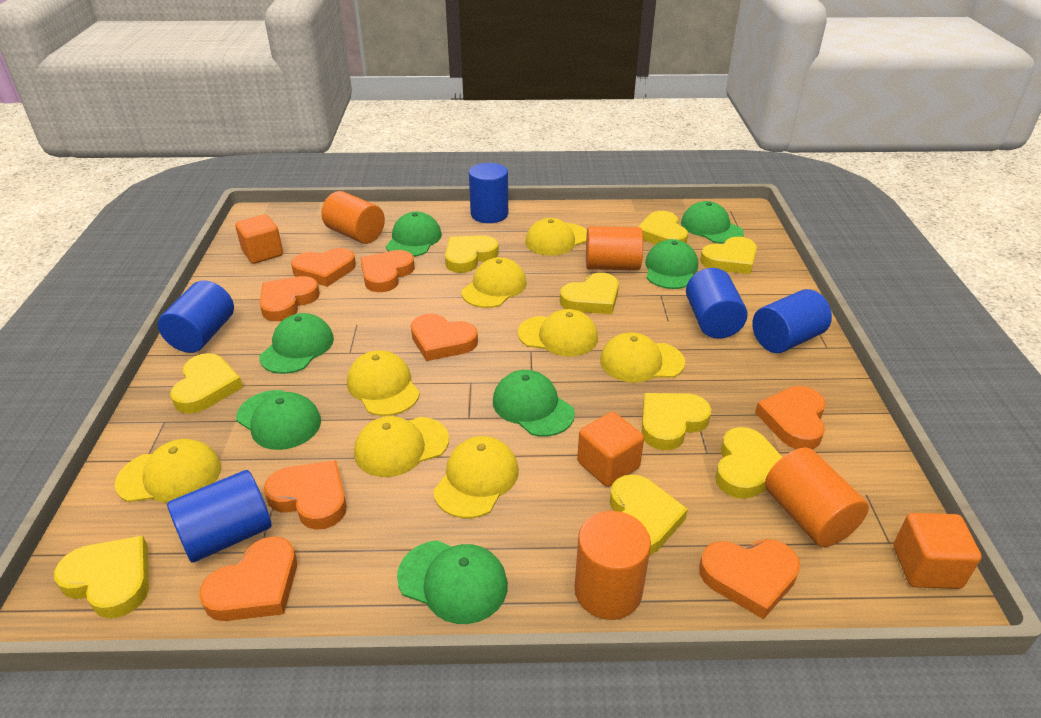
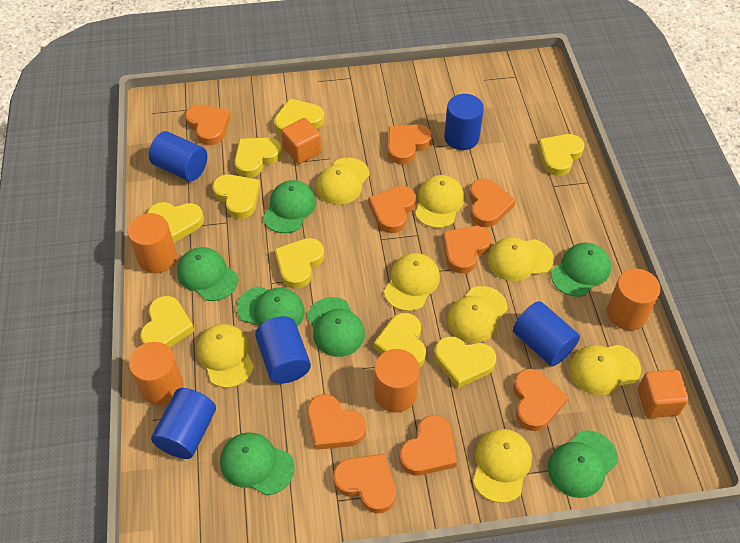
orange cube: [235,214,283,264] [577,412,644,487] [894,513,982,589] = 3 -> [282,118,321,164] [638,370,689,418] = 2
orange heart: [199,536,297,621] [260,276,320,321] [264,460,347,530] [291,248,356,287] [360,250,415,292] [411,314,478,361] [699,539,800,619] [755,386,826,449] = 8 -> [185,105,231,145] [307,394,366,450] [333,454,396,513] [369,186,416,233] [388,124,432,164] [399,415,457,476] [443,226,492,274] [469,179,516,227] [513,369,568,431] = 9

